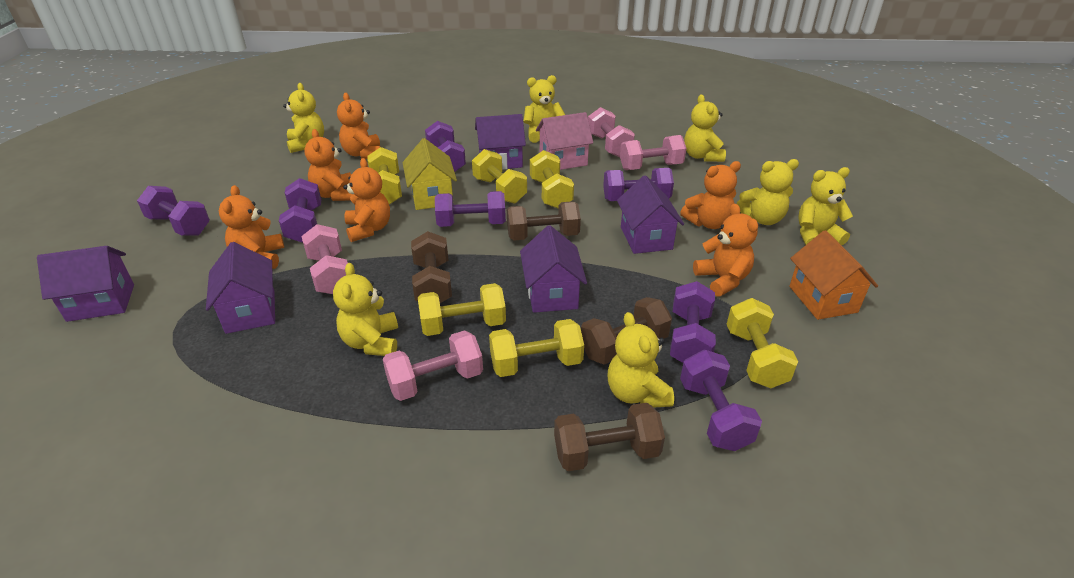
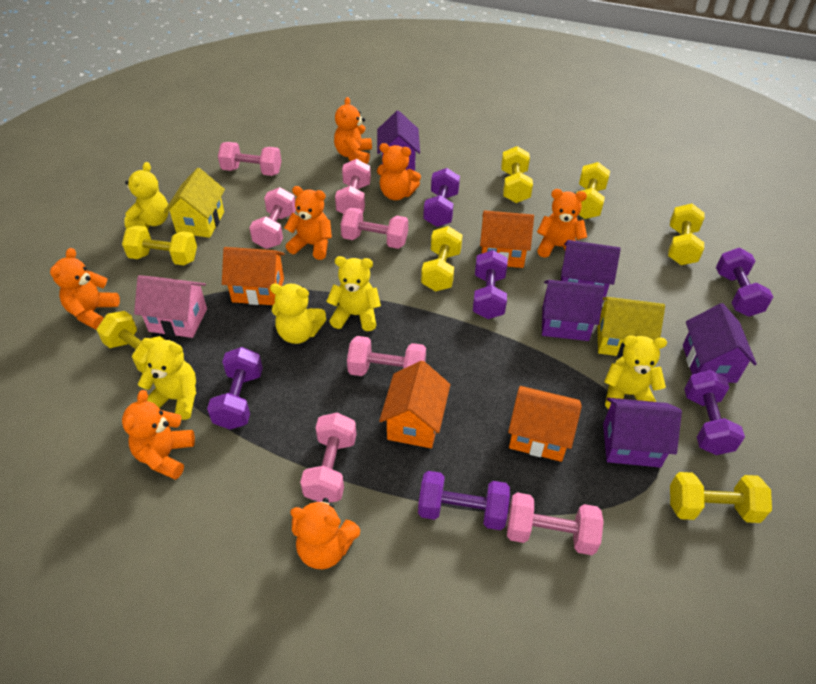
brown dumbbell: [411,231,452,303] [507,201,581,240] [554,403,665,471] [581,297,672,365] = 4 -> none = 0
orange house: [789,230,878,320] = 1 -> [222,247,285,305] [379,360,450,448] [480,210,534,268] [508,386,582,462] = 4
orange teddy bear: [219,185,284,269] [304,129,352,201] [337,93,381,159] [343,158,390,242] [680,161,741,229] [693,204,758,297] = 6 -> [50,248,120,330] [122,390,195,480] [284,186,332,260] [290,498,360,569] [334,97,372,164] [377,143,421,200] [537,189,587,258] = 7
pink dumbbell: [301,224,348,294] [383,330,483,401] [588,107,635,157] [620,135,687,170] = 4 -> [218,142,281,176] [249,187,296,249] [300,413,356,503] [335,159,371,213] [341,207,408,249] [347,336,426,376] [507,492,604,555] = 7
purple dumbbell: [137,186,210,236] [279,178,321,243] [425,121,466,172] [435,191,506,227] [603,168,674,201] [670,281,716,363] [680,350,762,451] = 7 -> [207,347,263,430] [418,471,510,530] [423,168,460,227] [473,250,508,319] [684,370,745,455] [716,248,773,317] = 6
yellow dumbbell: [367,147,402,205] [418,283,506,336] [472,149,527,204] [489,319,584,377] [530,150,574,209] [727,298,798,388] = 6 -> [97,311,165,373] [122,225,197,265] [421,226,463,292] [501,146,533,203] [576,162,610,219] [668,204,704,265] [670,472,772,523] = 7
yellow house: [403,138,457,210] = 1 -> [164,168,225,238] [598,297,665,357] = 2
yellow teddy bear: [283,83,324,153] [333,263,398,356] [523,75,565,143] [608,312,674,407] [684,94,726,162] [737,159,799,225] [798,167,853,245] = 7 -> [124,162,169,229] [138,338,196,420] [270,284,326,344] [326,256,381,331] [604,335,667,409] = 5

